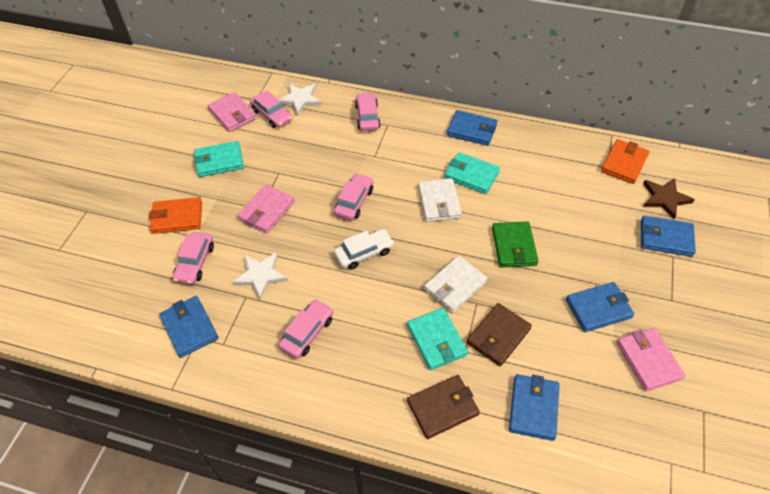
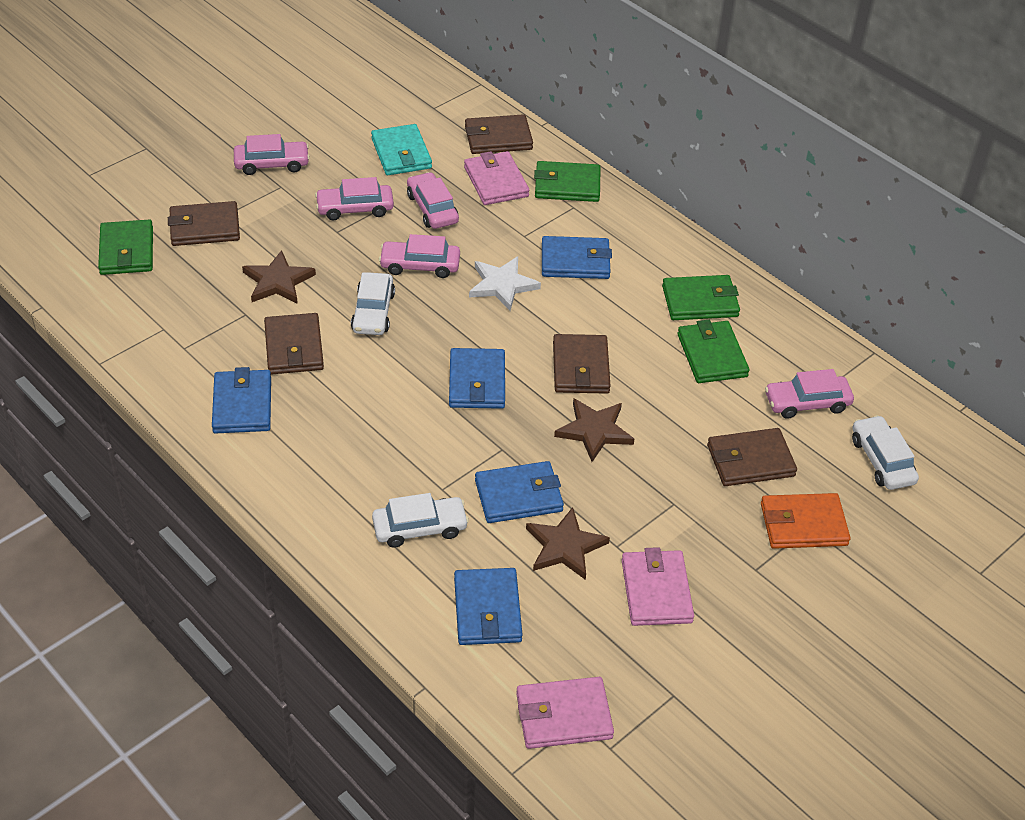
brown star: [643,178,695,219] = 1 -> [242,250,316,304] [526,507,610,580] [554,398,634,462] = 3
brown wallet: [407,375,480,439] [467,303,532,367] = 2 -> [168,201,240,246] [264,313,324,374] [465,114,533,154] [553,334,611,394] [707,428,797,486] = 5
green wallet: [492,221,539,268] = 1 -> [98,219,153,275] [534,161,601,202] [662,275,740,320] [678,320,750,383] = 4
orange wallet: [149,197,202,234] [601,139,649,184] = 2 -> [761,493,851,549] = 1
turquoise wallet: [193,141,244,177] [407,308,468,370] [444,152,500,194] = 3 -> [371,124,432,175] = 1
white car: [334,229,394,270] = 1 -> [351,272,395,335] [372,493,469,548] [852,415,919,490] = 3
white star: [232,252,288,300] [279,83,321,116] = 2 -> [469,257,541,311] = 1
white wallet: [418,178,462,222] [424,256,488,313] = 2 -> none = 0

